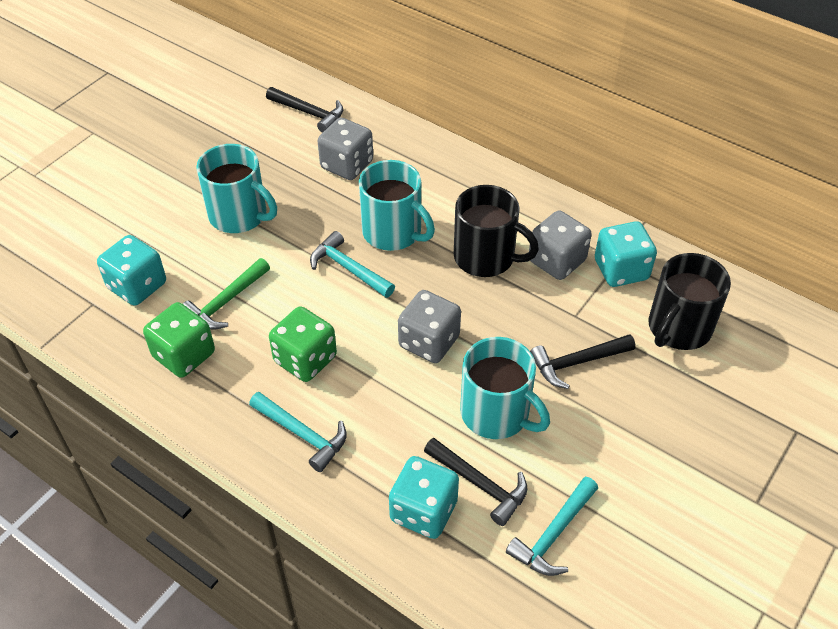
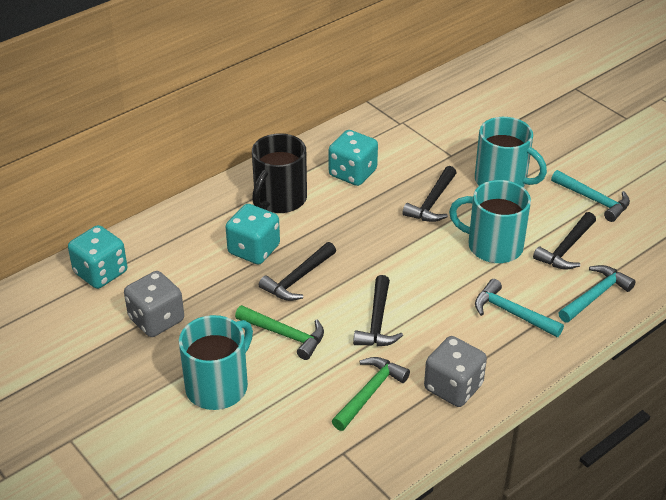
black hammer: [266,87,343,133] [424,438,528,526] [530,334,636,389] = 3 -> [259,242,336,301] [353,275,403,347] [403,166,457,222] [533,212,596,270] = 4
black mug: [454,185,539,277] [649,253,731,350] = 2 -> [252,133,307,213] = 1
green dice: [143,302,215,378] [269,306,337,382] = 2 -> none = 0
green hammer: [183,258,270,330] = 1 -> [235,305,324,360] [332,357,410,431] = 2
grey dice: [318,118,373,180] [398,290,461,363] [529,211,592,280] = 3 -> [124,271,184,337] [424,336,487,407] = 2

